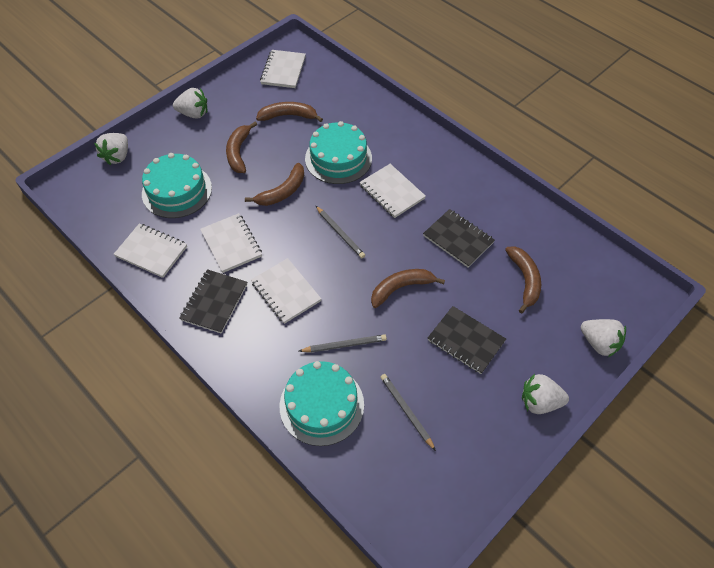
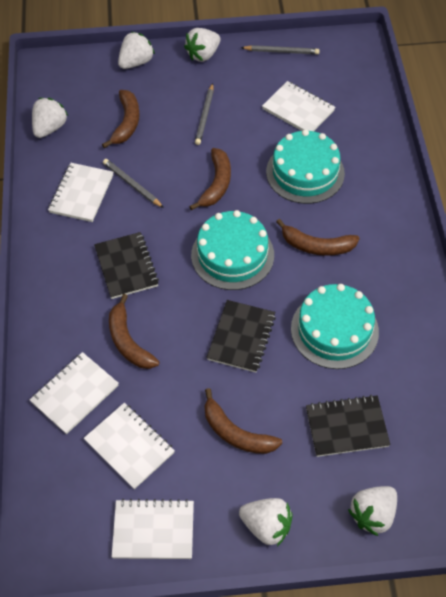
white strawberry: [94,133,128,165] [173,88,208,118] [522,374,569,414] [581,319,626,357] = 4 -> [32,98,68,138] [118,32,155,69] [184,28,221,62] [239,498,293,546] [348,486,397,536] = 5

